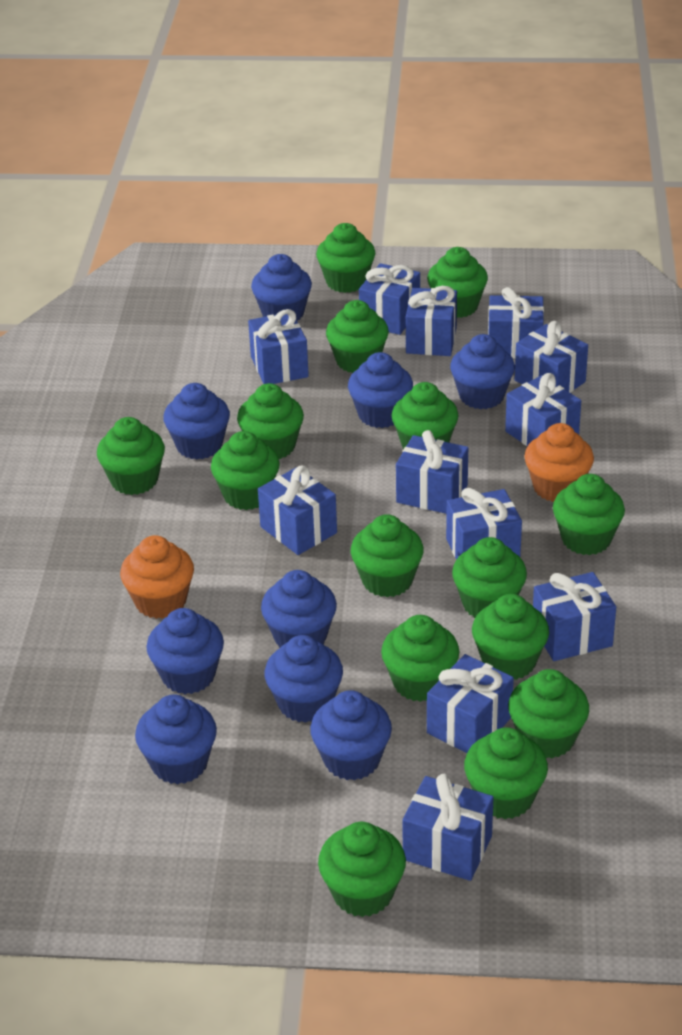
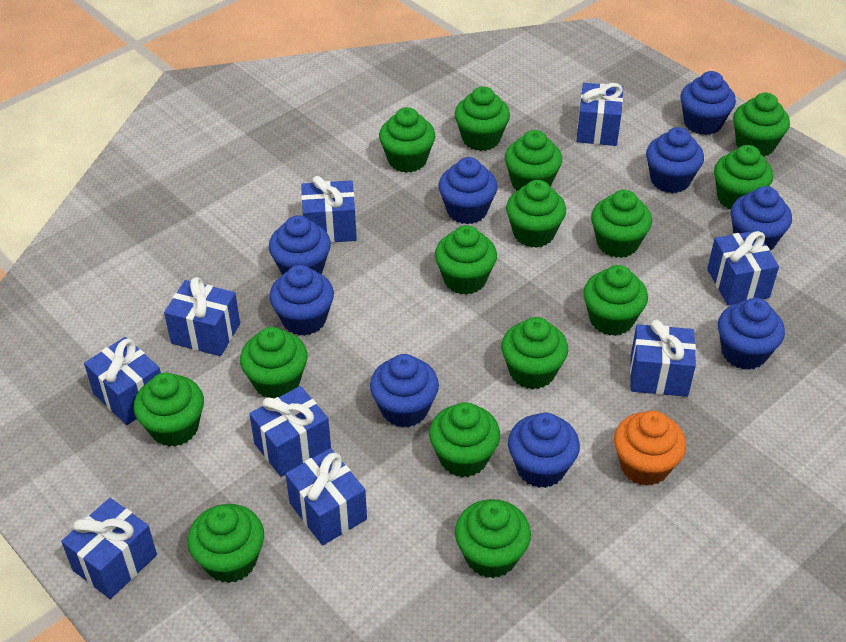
blue gift: [248,309,309,384] [258,466,337,555] [359,263,420,335] [396,430,468,514] [402,774,494,881] [406,286,457,356] [427,654,514,753] [446,488,522,560] [488,287,544,359] [505,373,581,446] [515,321,588,393] [533,572,616,661] = 12 -> [61,498,157,599] [84,337,161,425] [164,277,240,356] [249,386,331,477] [286,448,367,545] [301,176,357,243] [576,83,623,146] [630,319,696,397] [707,231,779,305] = 9
orange cupcake: [120,535,194,619] [524,423,594,502] = 2 -> [614,410,686,486] = 1

